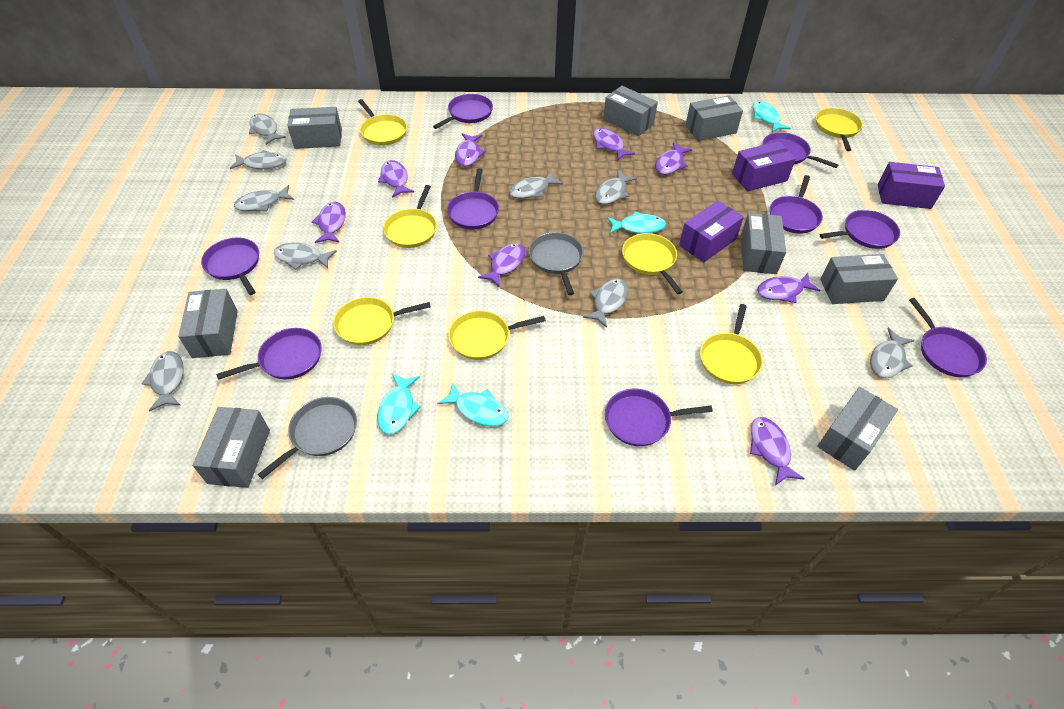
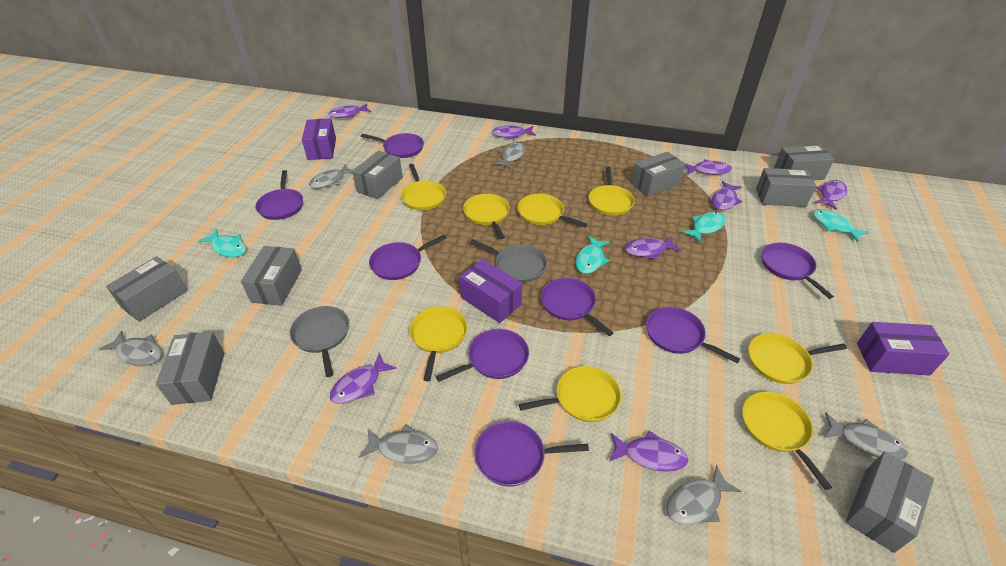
grey fish: [141,351,184,412] [230,150,287,169] [234,185,294,212] [249,114,286,145] [274,243,337,270] [509,172,563,198] [583,279,629,328] [595,170,637,204] [870,328,915,378] = 9 -> [99,330,162,366] [309,164,352,188] [359,424,438,464] [494,142,526,169] [666,465,741,525] [824,413,908,460] = 6
purple pan: [201,238,259,295] [216,328,322,380] [433,94,493,129] [447,168,499,229] [605,389,713,446] [762,132,838,168] [770,175,823,234] [820,210,900,249] [909,298,987,377] = 9 -> [255,170,303,220] [361,133,424,158] [369,235,447,280] [436,329,529,382] [474,421,589,487] [541,278,613,336] [646,307,740,363] [762,243,834,299] = 8
yellow pan: [333,297,431,345] [358,99,407,146] [383,185,437,248] [448,310,546,360] [622,233,683,294] [700,304,763,384] [816,108,863,151] = 7 -> [401,164,446,211] [409,306,468,381] [463,194,510,239] [517,194,587,227] [519,366,621,422] [589,167,635,216] [742,392,832,490] [748,333,847,384] = 8

